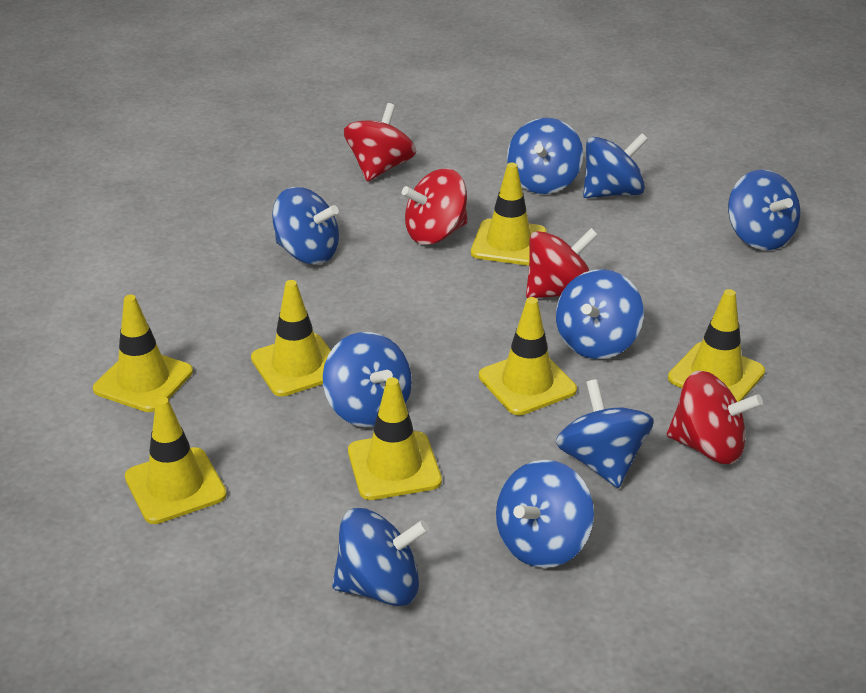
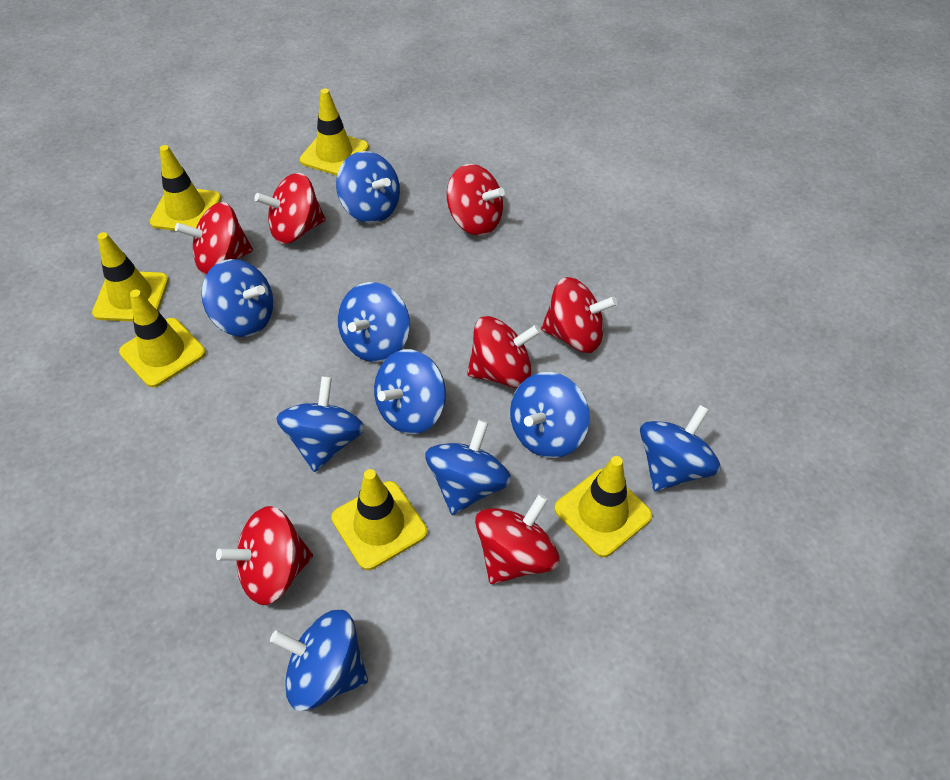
red spinning top: [344,103,416,182] [402,168,468,244] [526,228,598,298] [667,371,763,464] = 4 -> [175,202,253,275] [216,506,313,605] [254,173,326,244] [447,164,505,236] [467,316,541,388] [475,494,560,584] [541,277,617,353] = 7
yellow traffic cone: [93,295,193,412] [125,397,227,524] [251,280,331,397] [348,377,442,500] [471,163,547,265] [479,297,577,415] [668,289,765,402] = 7 -> [92,232,169,322] [119,289,206,388] [150,145,221,231] [300,88,369,176] [331,469,427,570] [554,456,652,557] = 6

